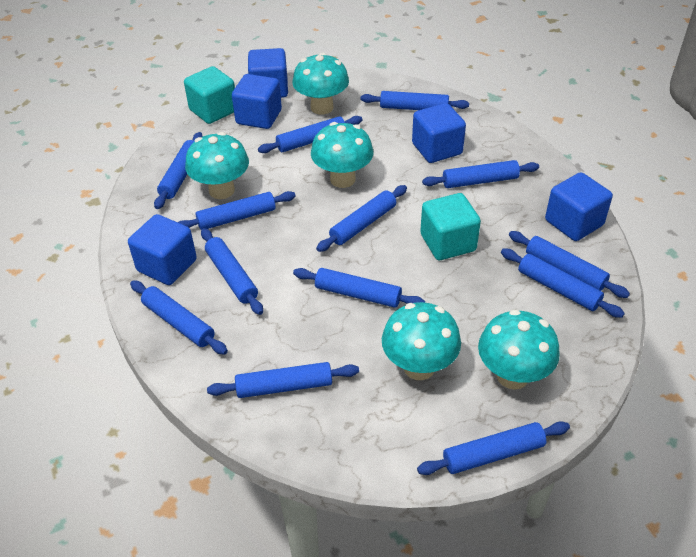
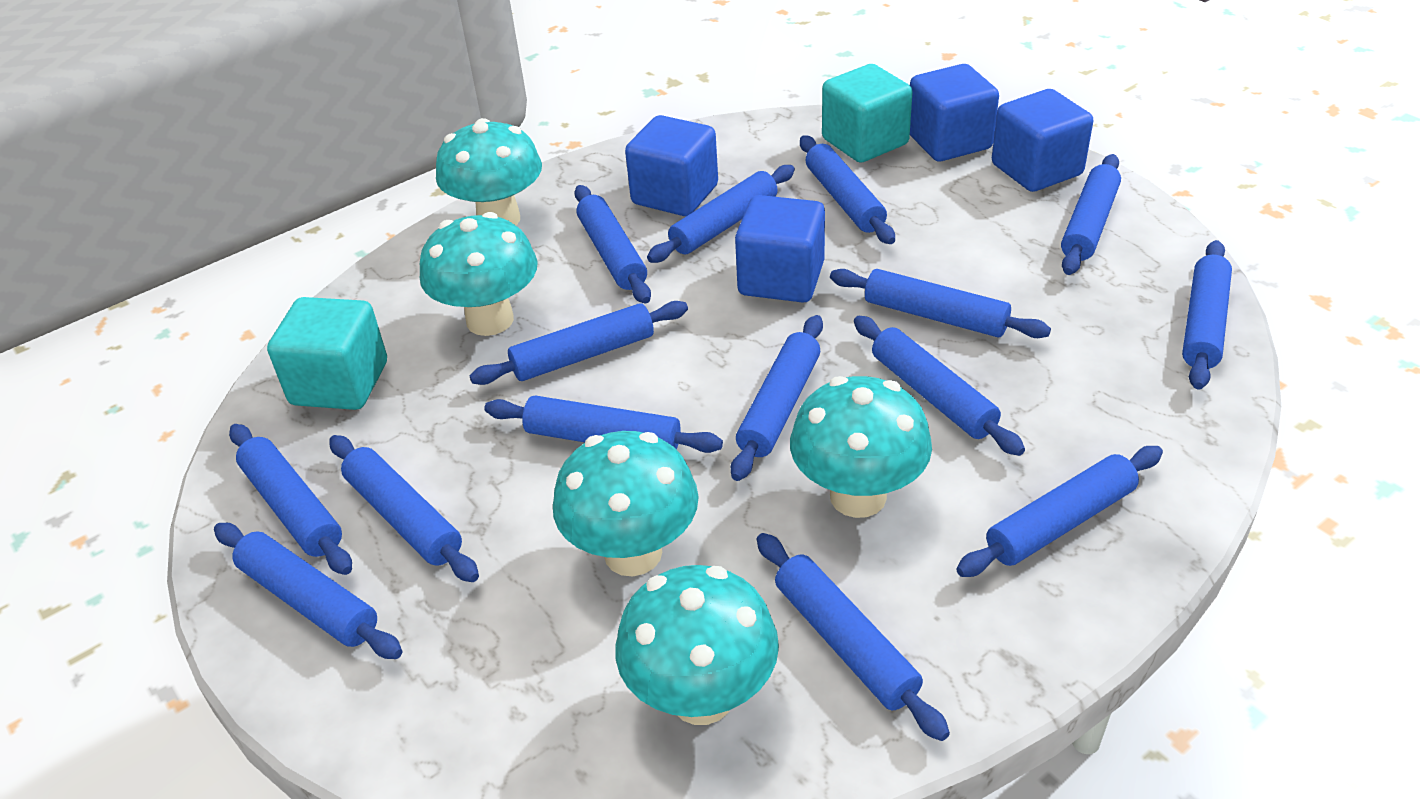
blue cube: [128,214,197,285] [232,74,282,129] [248,48,288,98] [412,103,466,163] [545,172,613,241] = 5 -> [625,115,718,216] [735,195,825,303] [910,64,999,161] [992,89,1093,192] = 4
blue rolling pin: [130,280,228,355] [154,132,203,209] [178,191,296,230] [201,228,263,315] [207,362,359,398] [258,116,362,153] [293,268,425,308] [316,185,407,252] [361,91,469,110] [417,421,570,475] [422,160,539,188] [501,249,625,318] [509,231,630,298] = 13 -> [214,523,402,659] [229,424,352,575] [329,435,479,582] [469,301,688,385] [484,396,723,453] [574,185,651,304] [647,165,795,263] [731,315,823,481] [757,533,950,741] [800,135,895,244] [830,269,1051,338] [854,316,1025,456] [956,446,1163,577] [1061,154,1121,275] [1182,240,1232,390] = 15

